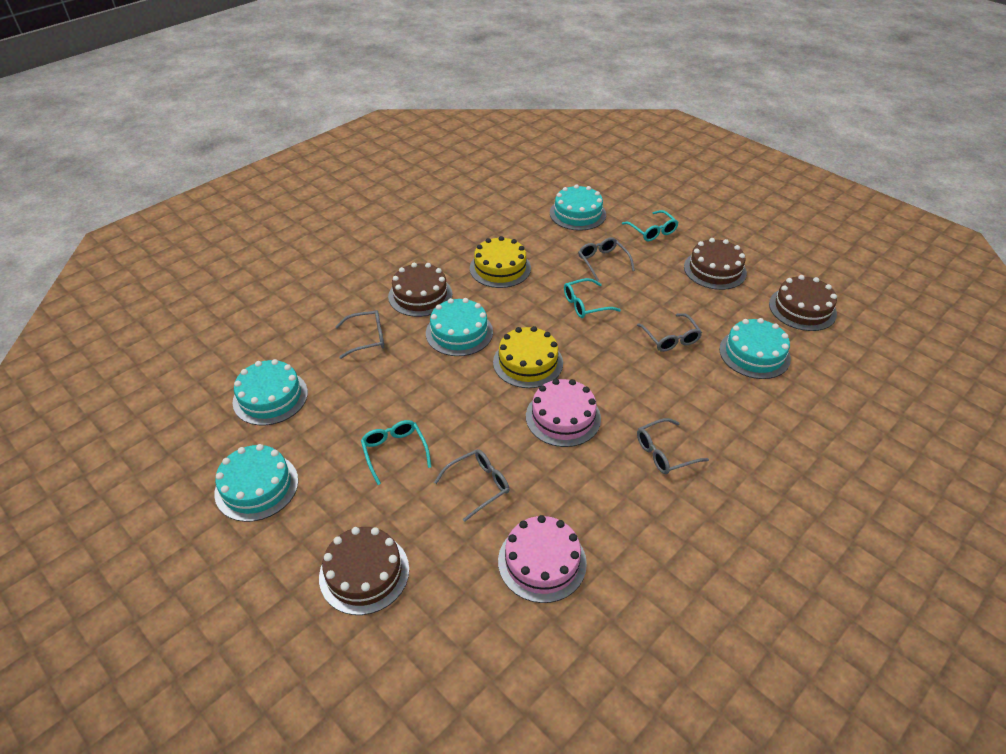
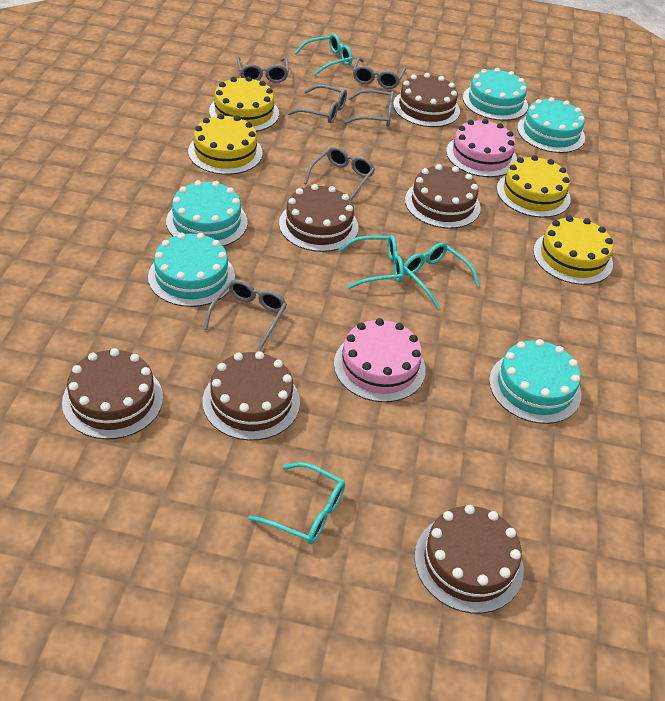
brown cake: [319,527,409,615] [388,263,452,317] [684,238,747,290] [769,275,837,331] = 4 -> [62,348,163,439] [203,351,300,440] [279,184,358,252] [393,73,460,127] [405,164,481,229] [414,505,524,613] = 6
grey glasses: [335,310,385,359] [434,449,510,522] [578,237,635,282] [637,313,702,352] [637,418,709,474] = 5 -> [204,280,287,350] [236,57,289,83] [288,85,347,123] [304,147,375,201] [344,89,394,127] [353,57,406,89] = 6
turquoise glasses: [361,420,431,485] [564,278,621,318] [622,210,679,241] = 3 -> [248,462,345,544] [294,34,352,75] [338,235,404,289] [403,242,480,308] = 4
yellow cake: [470,236,531,288] [493,326,563,388] = 2 -> [188,114,263,175] [209,76,279,132] [497,155,571,218] [533,216,613,285] = 4

